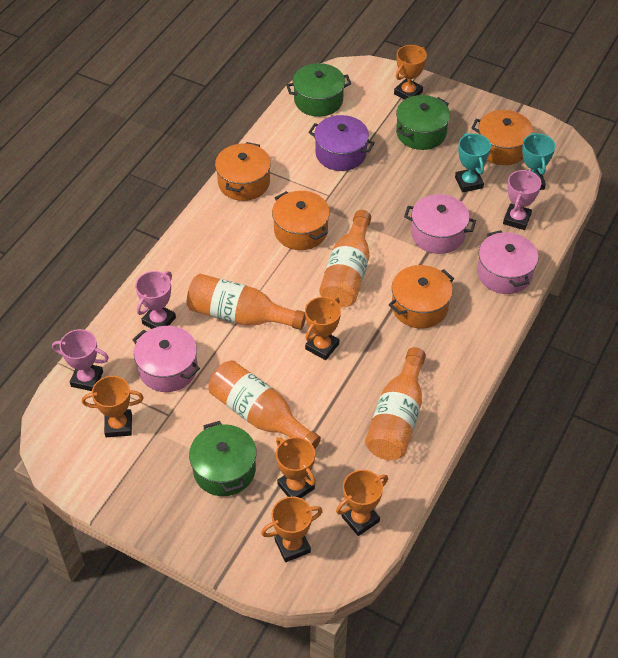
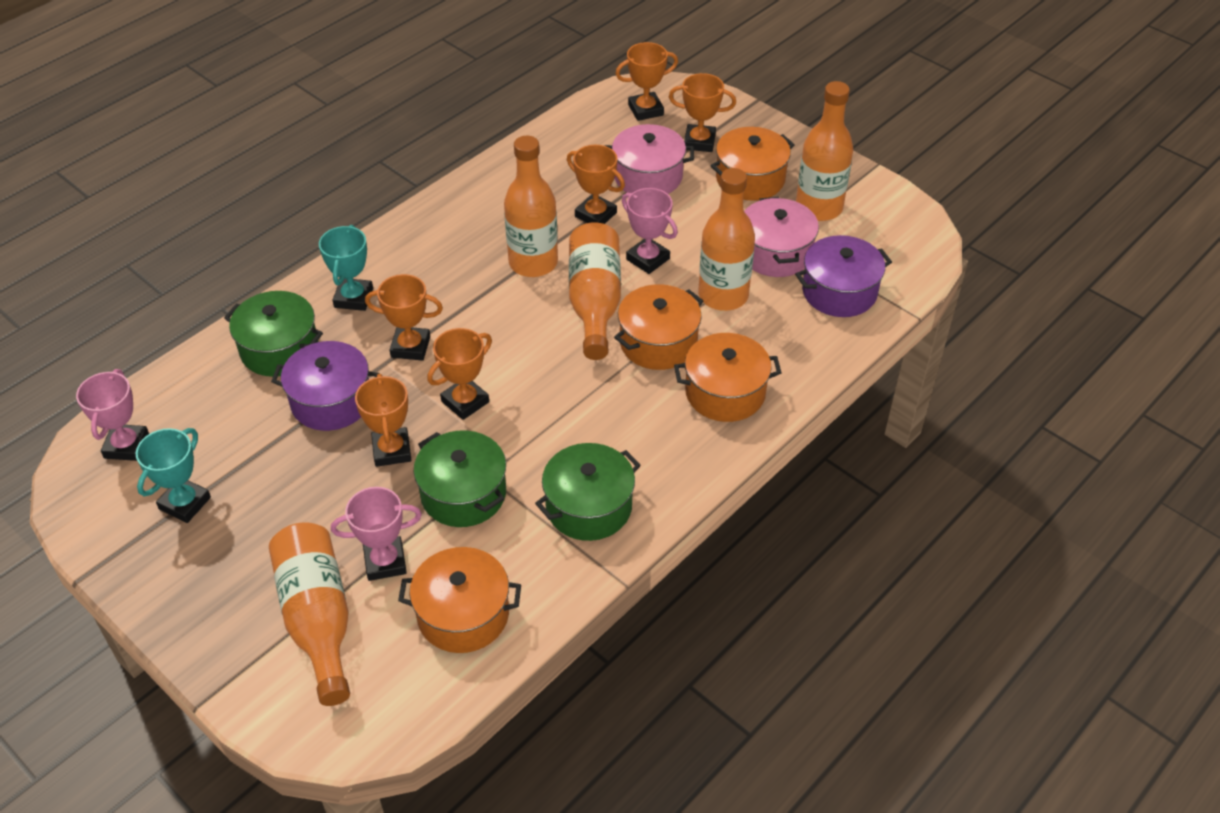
orange bottle: [187,274,306,330] [209,360,321,449] [319,210,371,307] [365,347,426,460] = 4 -> [269,522,350,706] [504,136,558,277] [569,222,621,360] [698,168,755,311] [796,81,853,221] = 5
pink pot: [132,326,200,392] [404,194,476,254] [477,230,538,294] = 3 -> [604,124,694,194] [744,197,819,277] = 2
purple pot: [308,115,375,171] = 1 -> [271,341,380,431] [795,235,892,317] = 2

